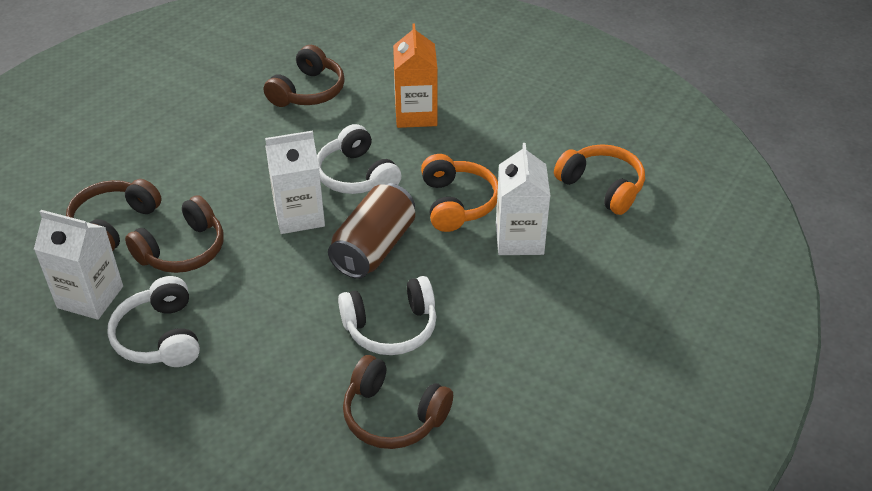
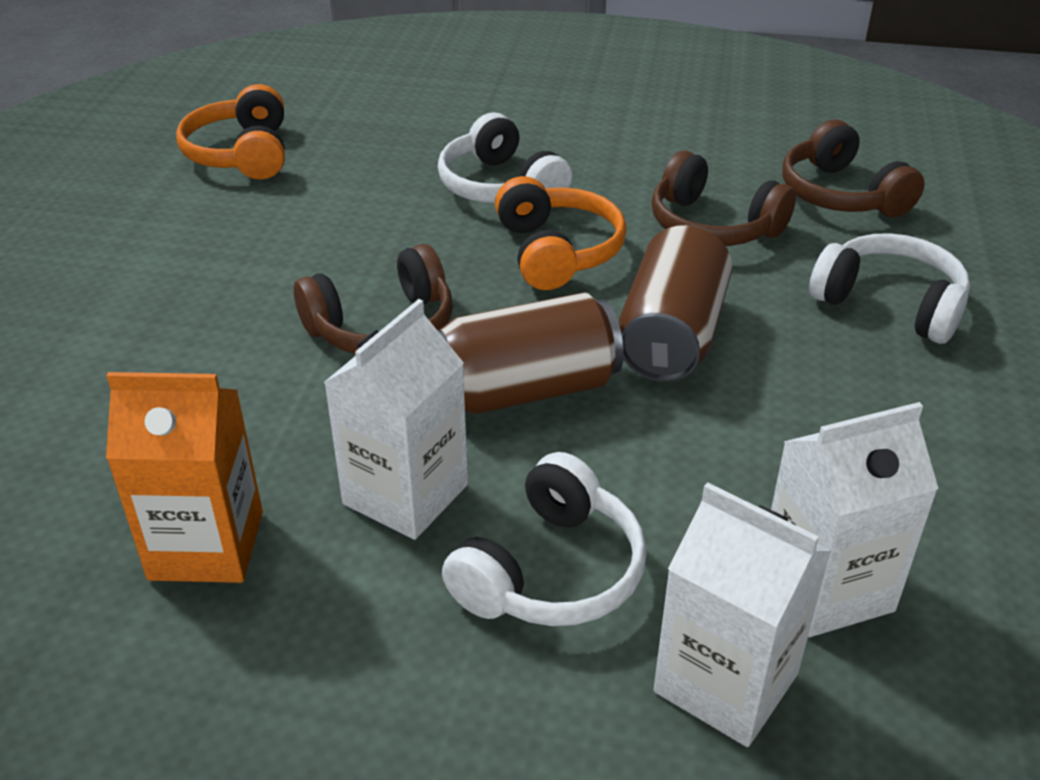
brown can: [328,183,415,279] = 1 -> [437,292,624,414] [618,225,732,382] = 2
brown headphones: [66,179,162,251] [125,195,224,273] [264,45,345,107] [343,355,453,449] = 4 -> [294,244,453,354] [651,151,796,246] [782,120,925,217] = 3

